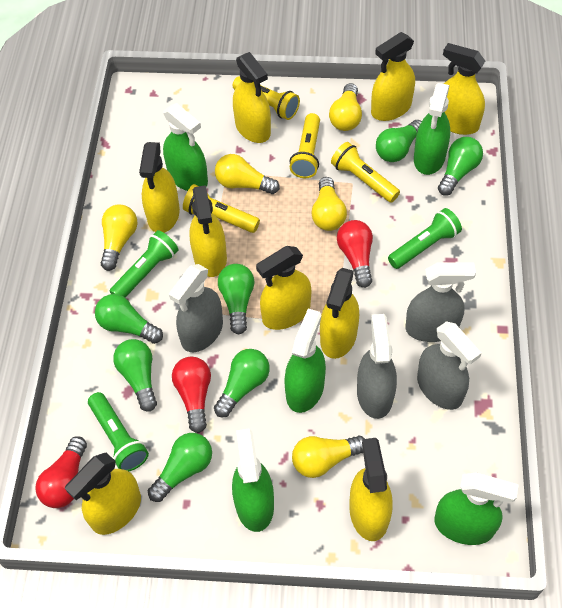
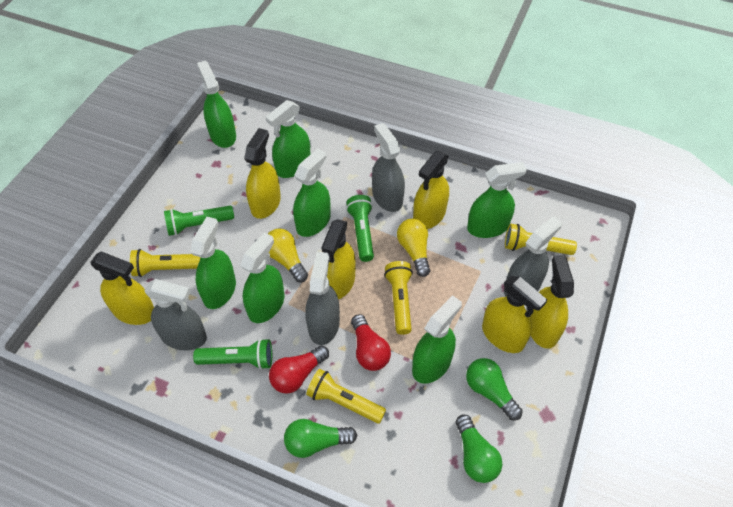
green light bulb: [95,294,163,344] [113,339,157,412] [148,433,212,502] [214,349,270,417] [218,264,255,334] [376,120,422,162] [438,137,483,196] = 7 -> [284,419,357,458] [456,414,502,483] [466,358,523,420] = 3
green spray bottle: [163,103,208,191] [232,428,274,532] [284,308,326,413] [414,83,450,175] [434,472,519,545] = 5 -> [190,217,236,309] [197,61,236,148] [240,232,284,323] [266,100,310,178] [293,148,331,237] [412,295,462,384] [467,162,527,238] = 7
red light bulb: [35,436,87,508] [172,357,211,433] [337,220,373,288] = 3 -> [269,345,329,394] [351,314,391,371] = 2
yellow light bulb: [100,204,138,271] [215,154,280,194] [292,435,365,478] [311,177,347,231] [329,83,362,131] = 5 -> [268,229,308,282] [397,218,430,277] = 2
yellow spray bottle: [65,453,141,535] [139,142,180,233] [189,185,227,277] [233,52,271,143] [256,246,311,330] [320,268,359,359] [349,438,393,541] [371,32,415,121] [443,43,485,135] = 9 -> [90,251,154,325] [244,128,281,219] [321,219,356,299] [413,151,449,229] [482,276,547,353] [530,255,574,349] = 6

